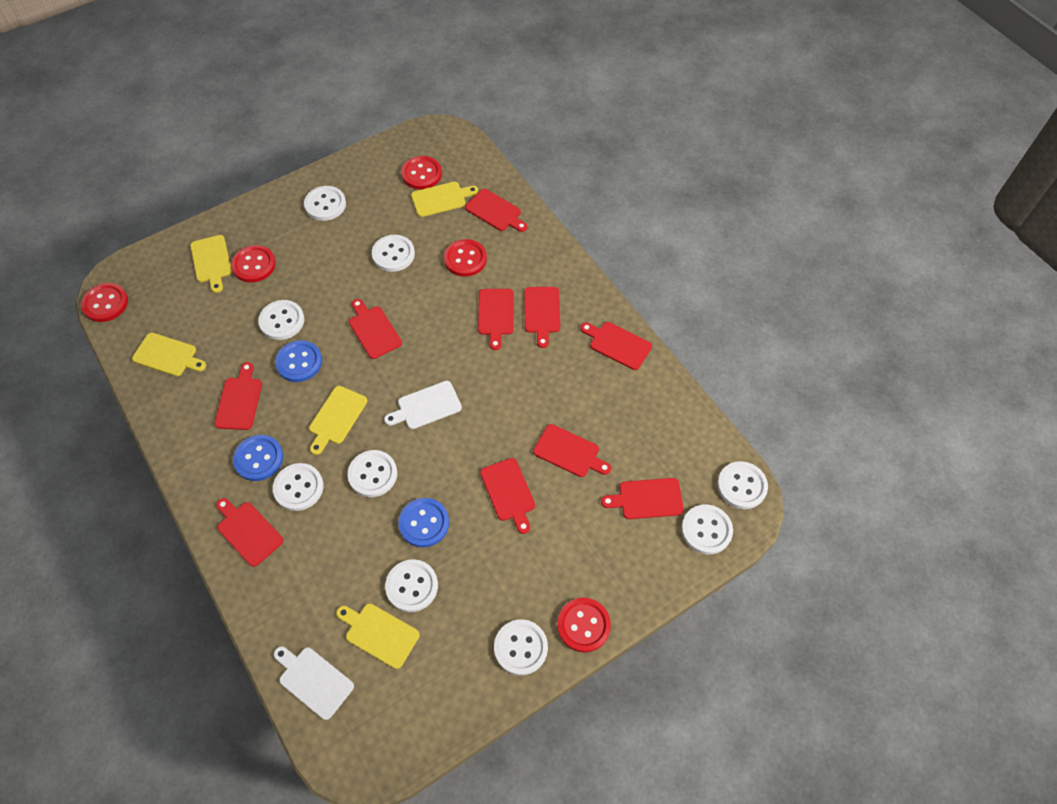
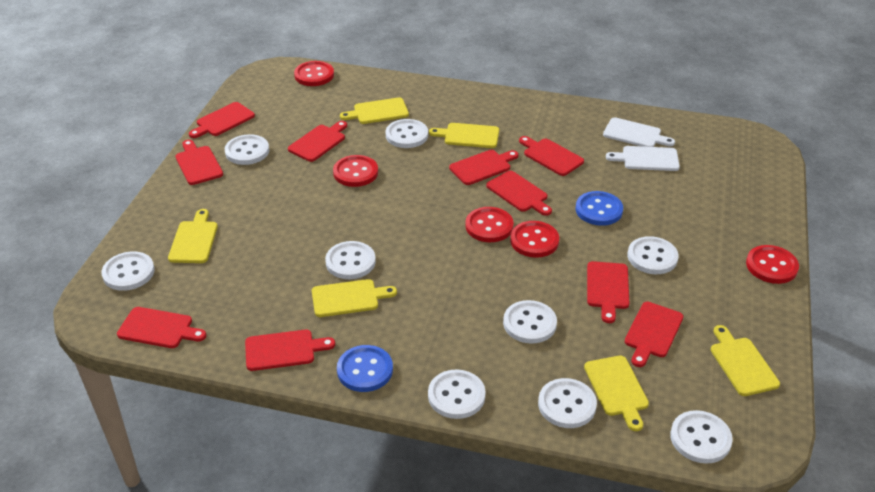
blue button: [233,435,283,481] [275,340,322,382] [398,498,449,547] = 3 -> [337,345,393,392] [575,191,623,226] = 2
yellow cutting board: [132,333,206,376] [190,235,232,293] [309,386,367,455] [336,603,420,669] [411,182,478,217] = 5 -> [168,209,218,263] [312,279,397,317] [340,98,409,124] [429,123,499,148] [584,356,649,431] [711,325,780,396] = 6

